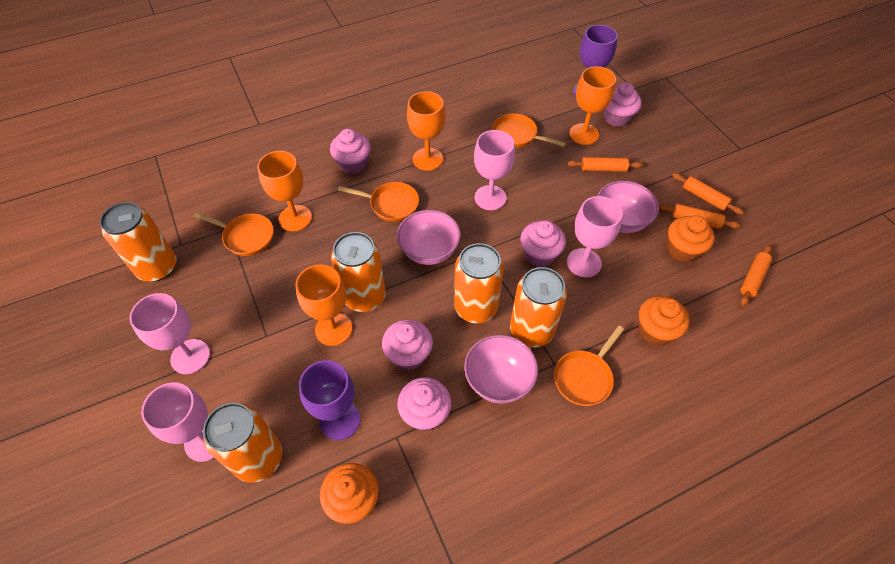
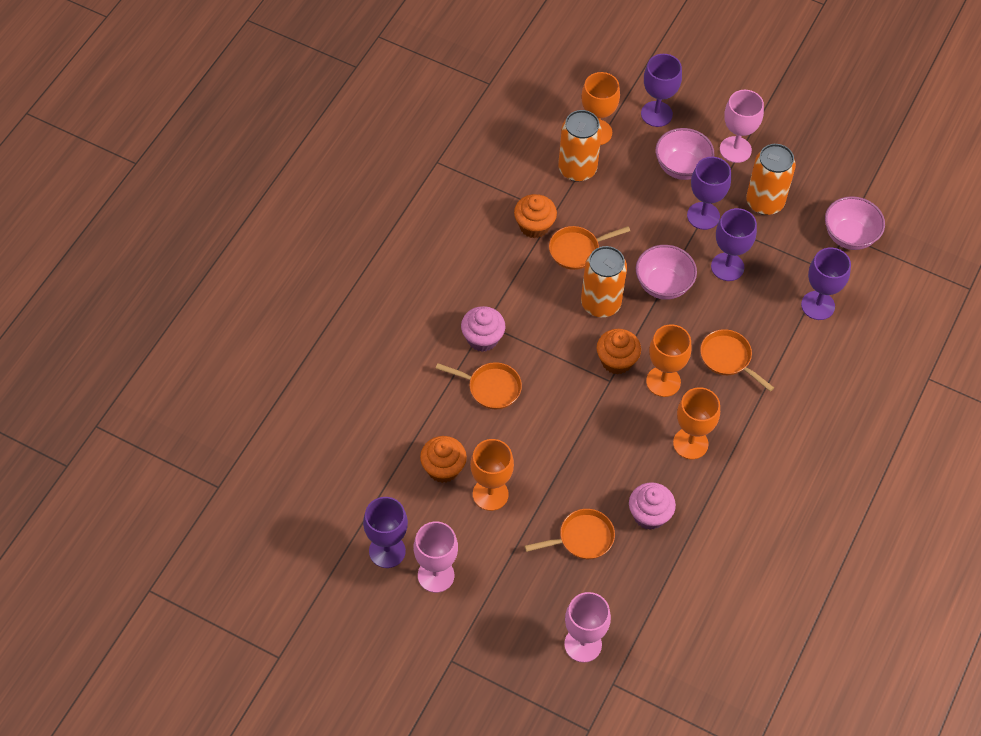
orange can: [100,202,177,282] [203,403,282,483] [331,232,386,312] [454,243,504,323] [510,267,567,347] = 5 -> [558,110,602,182] [581,246,627,317] [746,144,796,215] = 3
orange rolling pin: [567,157,643,172] [659,204,740,229] [672,173,743,215] [740,245,772,306] = 4 -> none = 0
pink cupcake: [330,129,371,174] [382,319,433,370] [397,377,451,431] [520,220,566,267] [604,83,642,127] = 5 -> [461,306,505,352] [629,482,676,530] = 2
pink goblet: [130,293,210,374] [141,382,214,462] [474,130,515,210] [567,196,622,277] = 4 -> [414,522,458,593] [564,592,611,663] [720,90,764,163] = 3
purple goblet: [299,360,361,440] [573,25,618,96] = 2 -> [363,497,408,568] [641,54,682,127] [687,157,731,230] [711,208,757,281] [801,248,851,320] = 5

